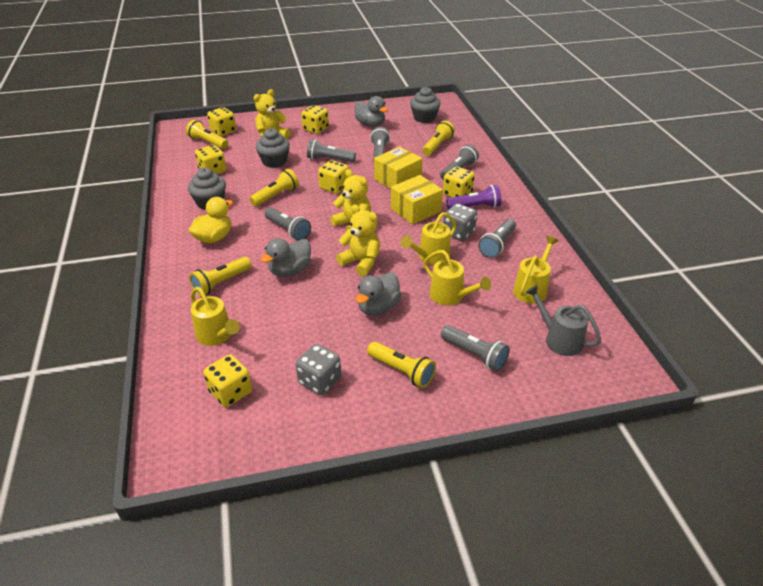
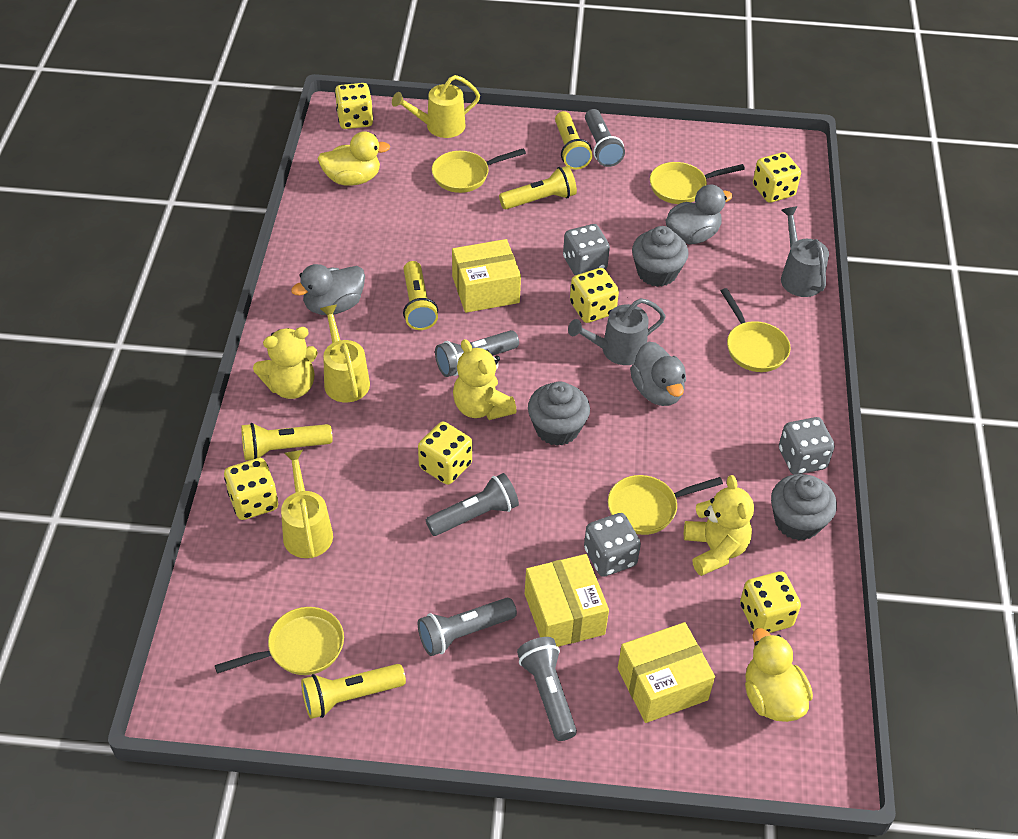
grey dice: [296,344,341,395] [443,203,477,241] = 2 -> [563,224,610,275] [584,513,641,577] [779,417,835,474] = 3
grey flashlight: [265,207,311,241] [307,139,356,162] [370,127,390,162] [440,145,479,180] [441,325,510,371] [478,219,516,258] = 6 -> [418,598,517,656] [426,473,519,536] [435,330,519,377] [517,637,577,741] [585,109,625,167] = 5
grey watering can: [525,285,601,356] = 1 -> [568,298,666,365] [781,206,829,297] = 2
purple flashlight: [446,185,501,210] = 1 -> none = 0
yellow box: [374,146,423,189] [391,175,443,225] = 2 -> [452,239,521,313] [525,554,609,647] [618,622,715,723] = 3
yellow duck: [189,197,233,243] = 1 -> [318,131,390,186] [745,628,813,722] = 2
yellow pan: none = 0 -> [215,607,344,675] [432,148,526,193] [608,475,723,535] [650,162,745,204] [721,288,791,372] = 5
yellow watering can: [191,287,240,346] [401,212,457,265] [423,250,491,305] [513,236,558,304] = 4 -> [281,450,333,558] [320,305,370,402] [392,75,480,138] = 3

